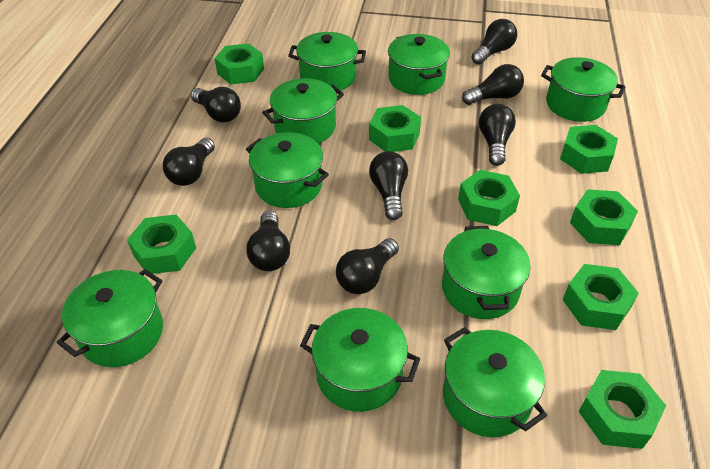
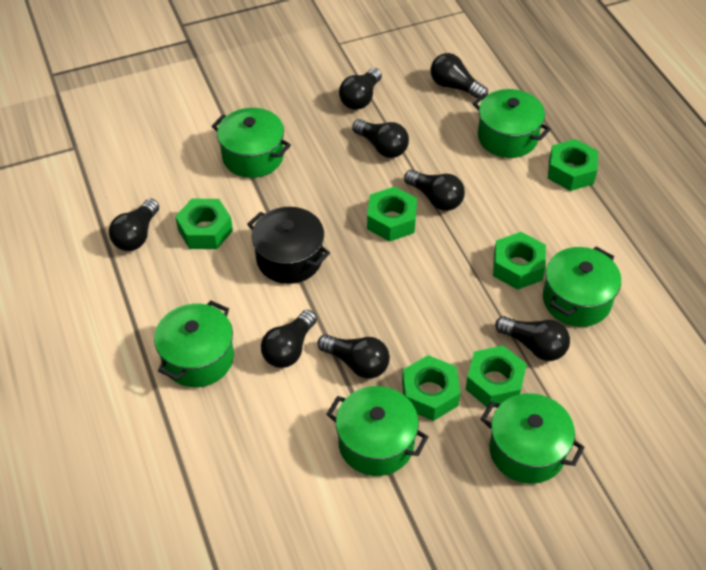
black pot: none = 0 -> [247,207,330,284] = 1
green nut: [127,214,196,274] [214,43,264,85] [369,105,421,152] [458,170,520,226] [560,125,618,174] [563,264,639,330] [570,189,638,245] [578,370,666,449] = 8 -> [175,199,233,249] [367,186,417,242] [402,355,461,421] [466,345,527,408] [493,232,546,290] [548,139,598,191] = 6
green pot: [57,269,163,367] [246,132,329,208] [262,78,344,143] [288,32,366,92] [300,308,420,412] [388,34,450,95] [442,226,531,319] [443,327,547,437] [541,57,625,122] = 9 -> [154,301,234,387] [212,108,291,178] [327,386,428,476] [472,89,551,158] [481,393,584,484] [543,247,621,327] = 6

